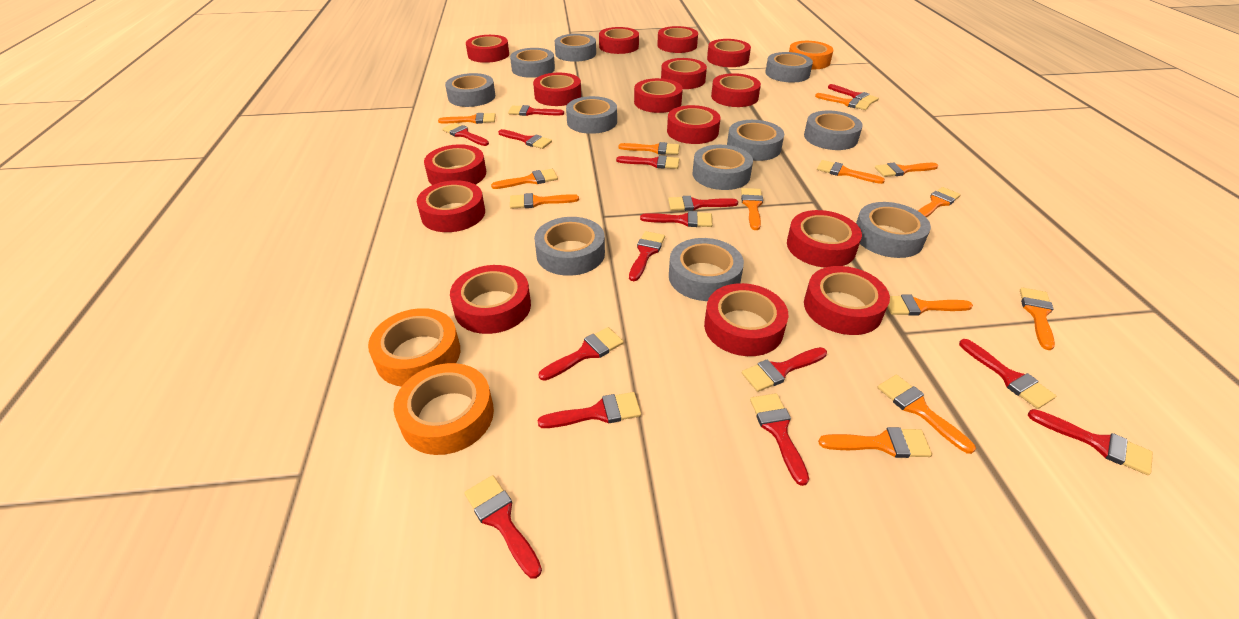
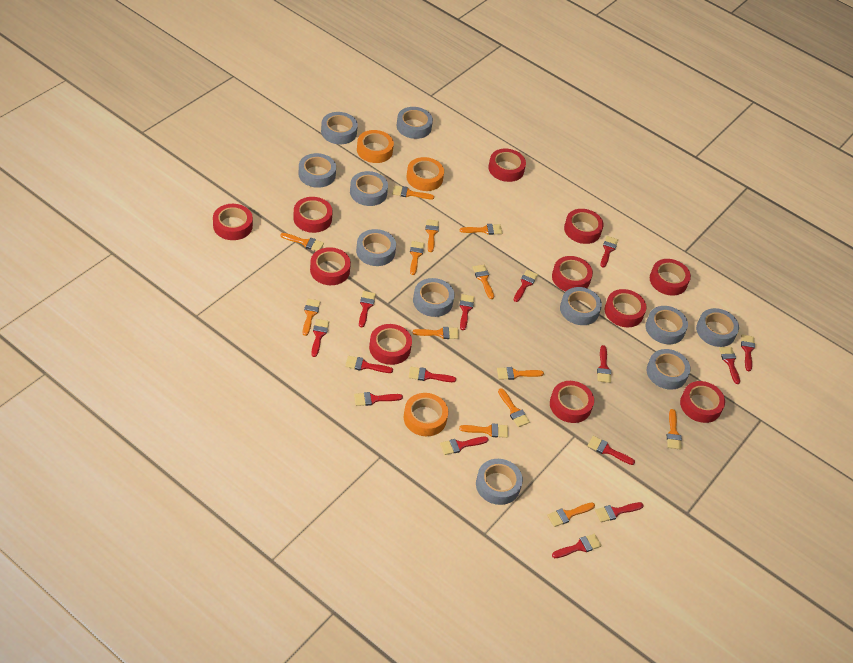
red tape: [417,180,485,232] [424,144,486,185] [450,265,531,334] [466,35,509,63] [533,73,581,106] [599,27,639,54] [634,78,683,113] [657,26,698,53] [661,58,707,89] [667,105,721,144] [704,283,789,356] [707,39,751,67] [711,73,761,107] [787,210,862,268] [804,266,890,335] = 15 -> [213,204,253,240] [293,197,333,233] [310,247,351,285] [369,324,412,365] [488,149,526,182] [550,381,594,423] [552,256,593,291] [564,209,604,244] [605,289,647,327] [650,259,691,296] [680,381,725,423] = 11

